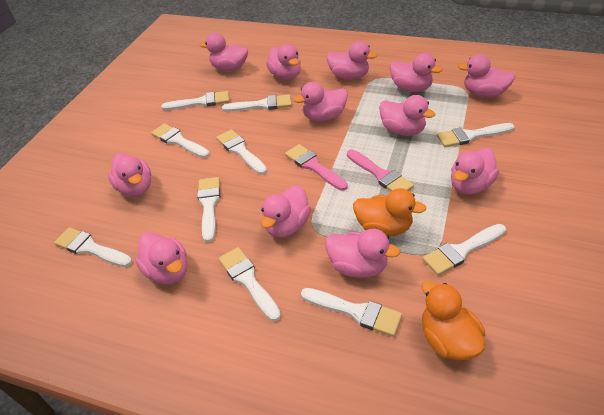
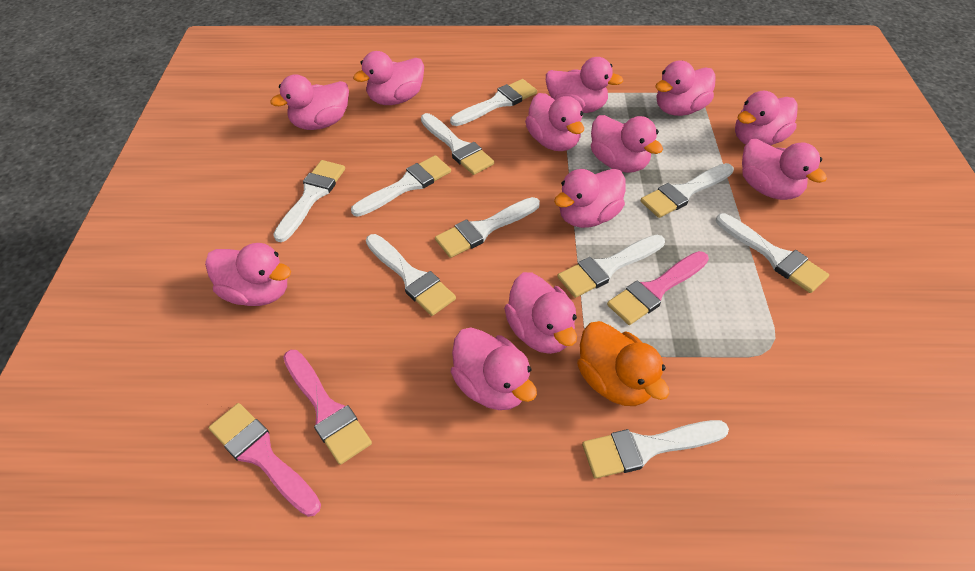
orange duck: [353,188,426,236] [422,281,485,360] = 2 -> [577,321,669,406] = 1
pink brush: [285,144,348,191] [347,149,414,191] = 2 -> [209,403,321,517] [283,350,372,465] [607,251,709,325] = 3

